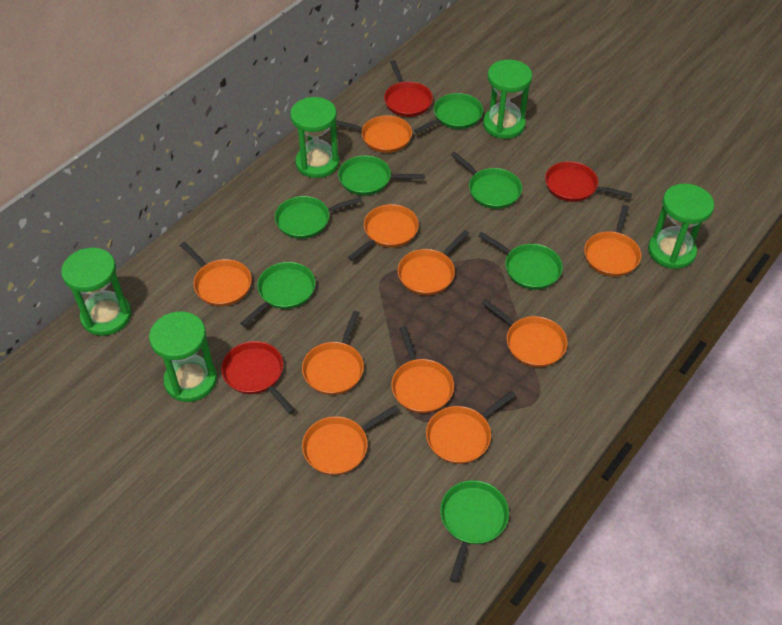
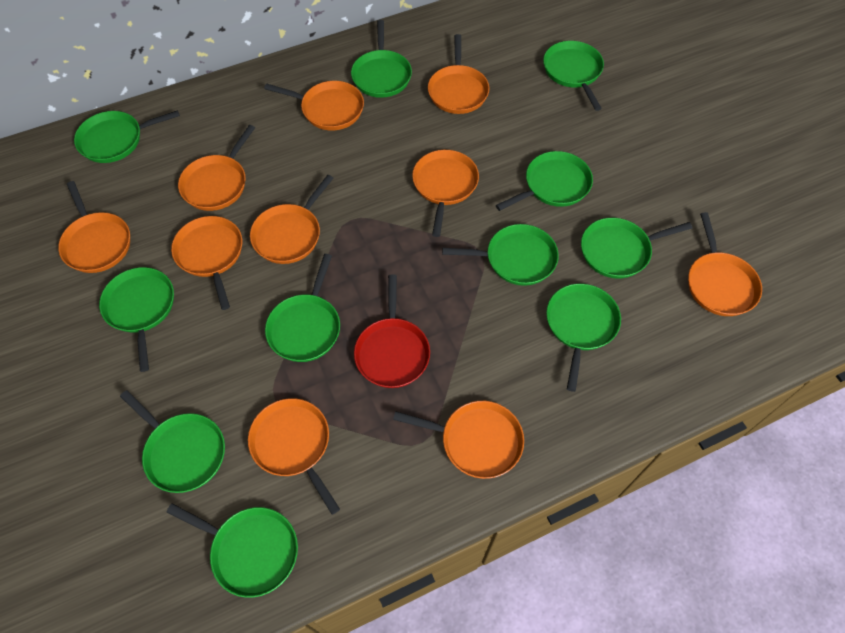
green hourglass: [61,248,132,336] [149,311,217,402] [290,97,339,178] [483,60,532,139] [648,184,714,269] = 5 -> none = 0
green pan: [240,262,315,327] [275,196,362,239] [338,155,425,195] [414,93,483,134] [440,480,509,583] [451,152,522,209] [478,232,563,290] = 7 -> [74,110,180,163] [99,267,174,372] [120,390,225,493] [166,504,298,598] [265,254,340,362] [351,20,412,98] [442,224,559,286] [496,151,593,211] [543,41,604,111] [546,284,621,392] [581,218,692,279] = 11
red pan: [221,341,295,414] [384,60,433,117] [545,161,632,202] = 3 -> [354,274,430,388] = 1

